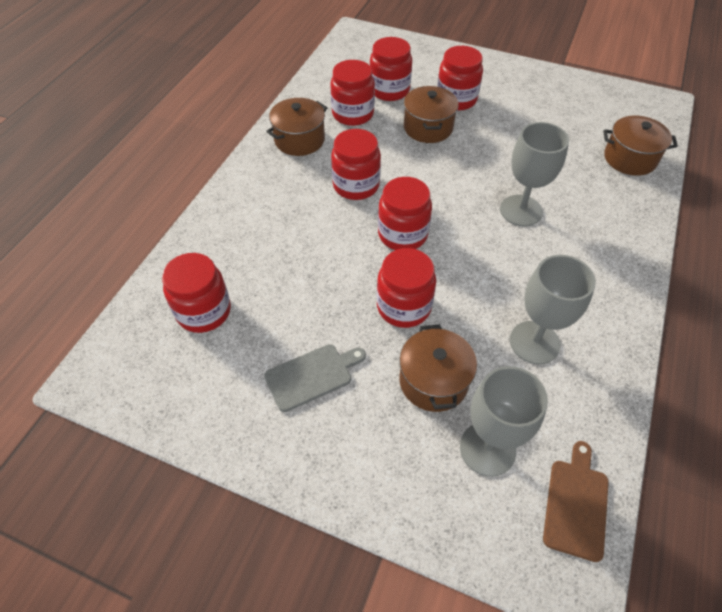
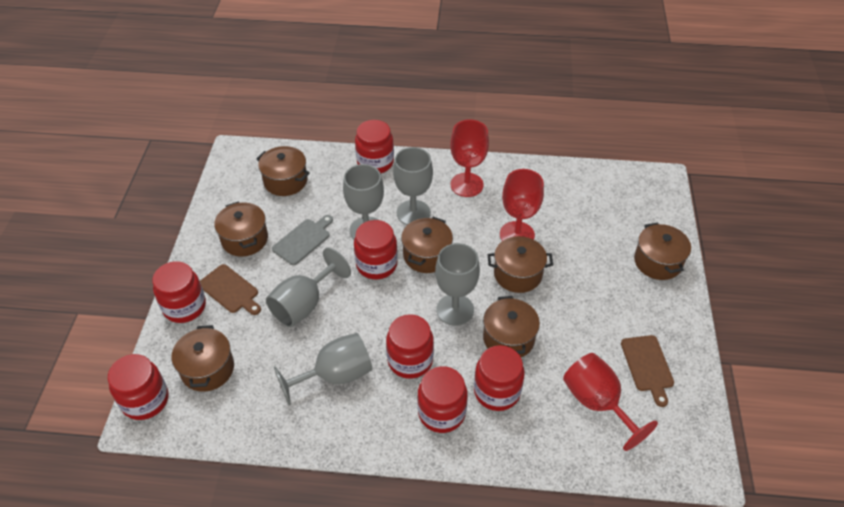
brown cutting board: [543,441,609,562] = 1 -> [200,264,261,315] [621,335,674,407] = 2
brown pot: [266,98,327,156] [399,325,477,412] [404,86,459,143] [603,115,678,176] = 4 -> [172,325,234,392] [214,202,268,257] [256,146,310,196] [401,217,453,273] [483,296,540,357] [488,236,553,293] [634,222,691,280] = 7
grey goblet: [460,366,548,477] [500,122,569,227] [510,255,596,365] = 3 -> [266,247,351,327] [274,333,373,406] [343,164,384,239] [393,147,433,225] [435,243,480,326] = 5
red goblet: none = 0 -> [450,120,489,197] [500,169,544,241] [563,353,658,451] = 3

